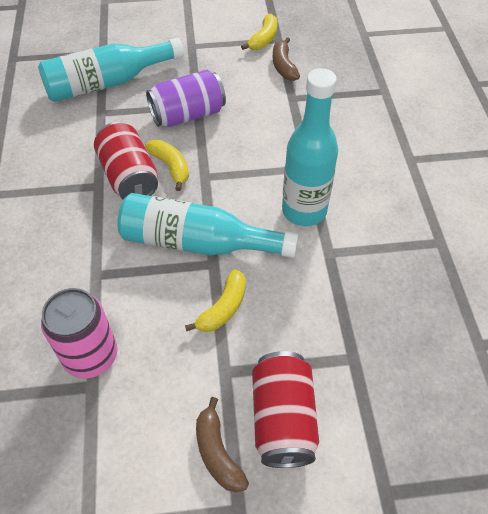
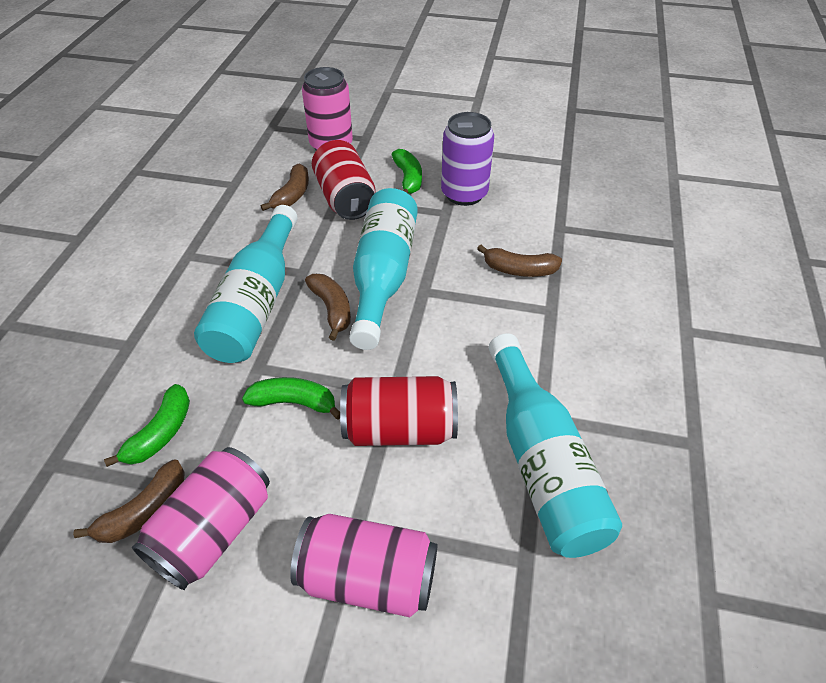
brown banana: [196,397,249,492] [273,37,300,81] = 2 -> [73,459,184,543] [261,163,309,211] [305,274,351,341] [477,245,562,277] = 4
green banana: none = 0 -> [104,384,190,467] [242,377,340,420] [392,149,422,194] = 3
pink can: [41,288,117,378] = 1 -> [132,447,270,590] [290,514,438,617] [302,67,353,150] = 3
yellow banana: [145,140,189,191] [185,269,246,332] [241,13,277,50] = 3 -> none = 0

